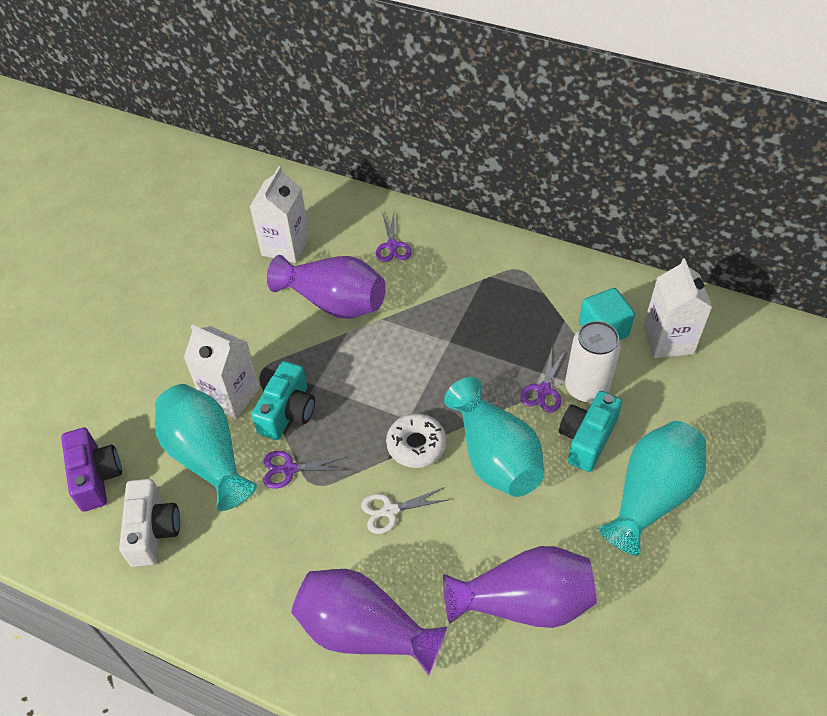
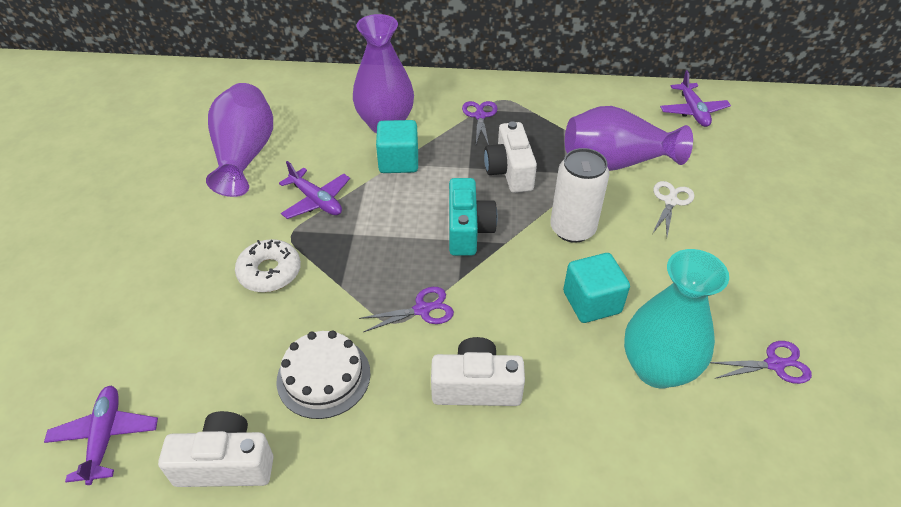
purple camera: [61,428,122,512] = 1 -> none = 0
purple plane: none = 0 -> [44,386,158,485] [279,161,350,219] [660,70,731,127] = 3
turquoise camera: [251,361,315,440] [559,391,622,472] = 2 -> [449,178,498,256] = 1
turquoise cube: [579,288,635,340] = 1 -> [376,120,418,173] [563,253,630,323] = 2
turquoise vase: [155,384,257,511] [444,377,544,497] [599,421,706,556] = 3 -> [624,249,729,389] = 1
white cake: none = 0 -> [277,331,371,419] = 1
white camera: [119,479,180,567] = 1 -> [158,411,274,487] [431,337,525,406] [484,121,537,193] = 3
white carton: [184,325,260,419] [250,166,310,263] [643,258,712,358] = 3 -> none = 0

